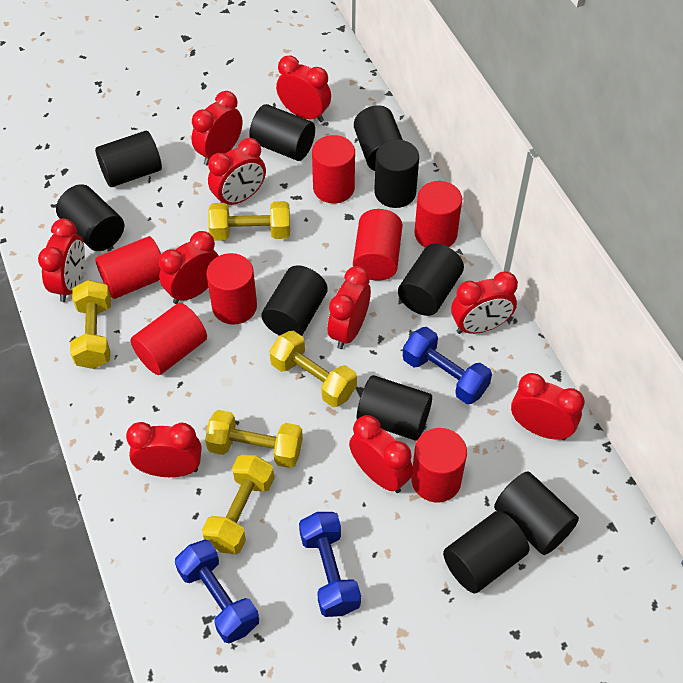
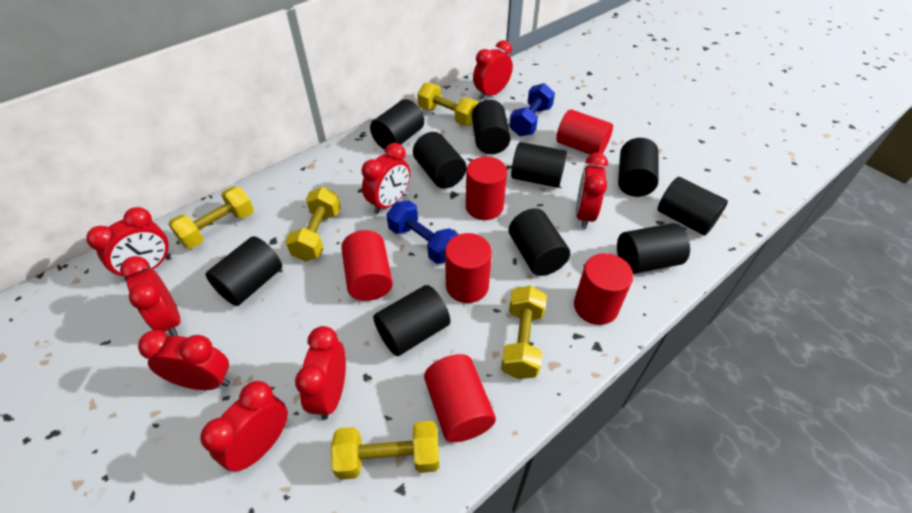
blue dumbbell: [175,540,259,643] [299,512,361,617] [403,327,492,404] = 3 -> [386,200,459,264] [509,83,555,136] = 2
red clock: [38,219,85,302] [126,422,202,477] [159,231,219,304] [191,91,243,166] [208,138,266,205] [276,56,331,122] [328,266,371,349] [349,415,413,493] [451,271,518,334] [511,373,585,440] = 10 -> [86,207,171,281] [120,256,180,336] [138,330,230,390] [200,381,288,472] [295,326,346,420] [362,143,410,214] [473,40,513,100] [576,153,608,229] = 8
red cylinder: [95,236,161,299] [130,303,207,375] [206,253,257,325] [312,135,355,203] [353,209,403,281] [411,428,467,503] [414,181,462,247] = 7 -> [341,230,393,301] [424,354,496,442] [445,233,492,303] [466,157,507,220] [556,109,613,154] [574,253,633,325] = 6

